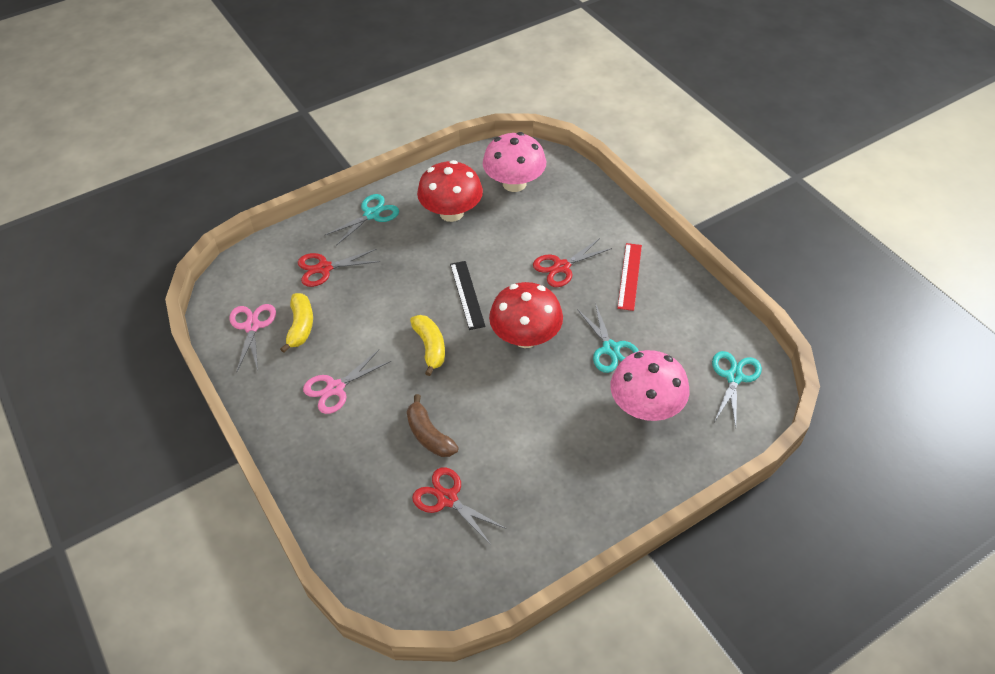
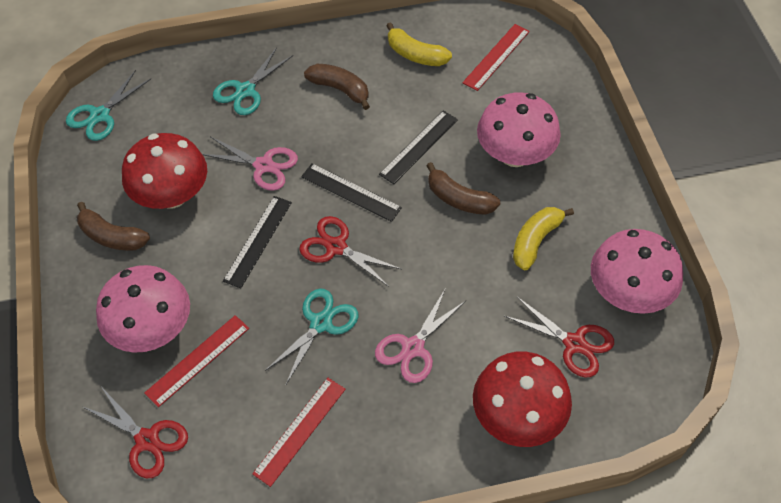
black ruler: [450,261,486,330] = 1 -> [223,196,292,288] [301,164,402,222] [379,111,458,184] = 3
brown banana: [407,394,459,457] = 1 -> [77,202,150,251] [304,64,370,110] [426,162,500,215] = 3
pink mushroom: [483,132,546,192] [611,350,690,421] = 2 -> [96,265,190,352] [477,92,561,167] [591,229,683,314] = 3
red ruler: [617,243,642,311] = 1 -> [144,315,249,407] [252,378,346,487] [462,24,530,91] = 3

